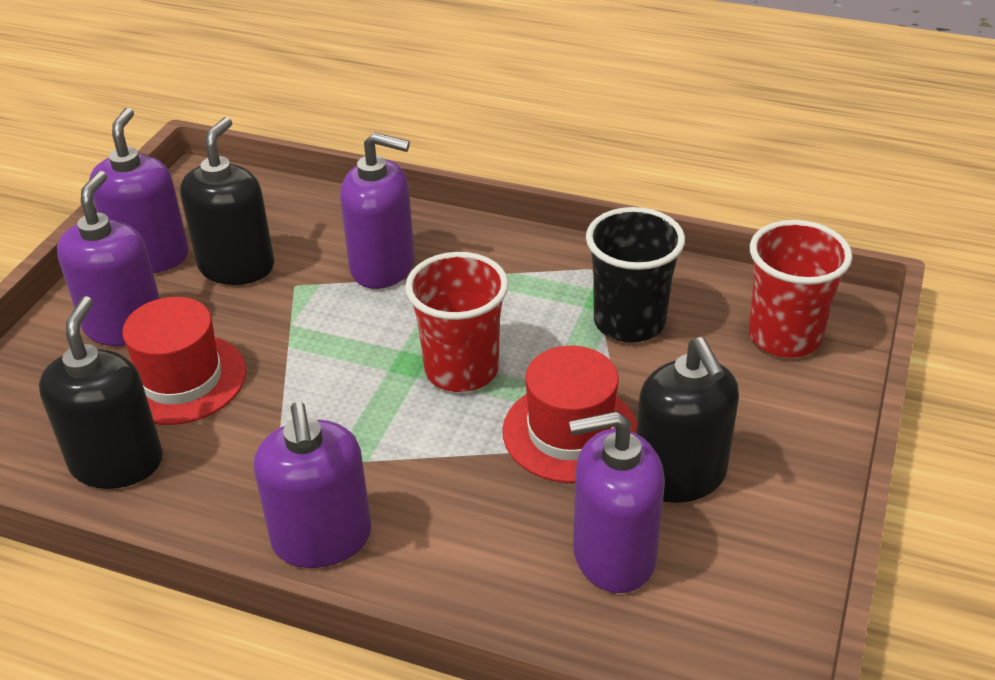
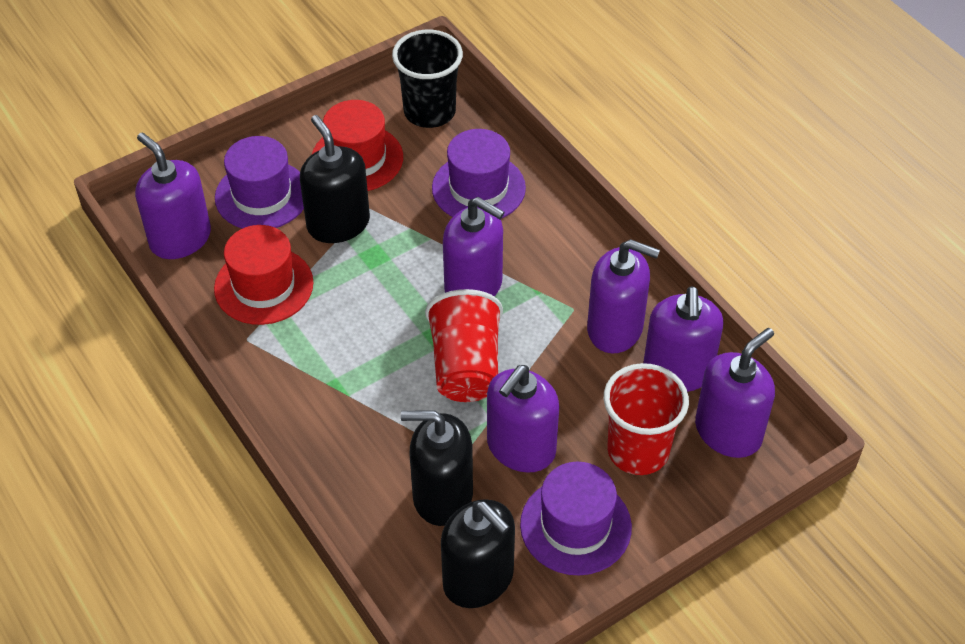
purple hat: none = 0 -> [215,136,304,229] [432,129,526,219] [520,462,632,576] = 3
purple soap dispenser: [57,171,160,346] [89,108,189,273] [254,402,371,568] [340,132,415,289] [569,411,665,593] = 5 -> [135,133,211,259] [443,197,504,297] [487,365,559,473] [587,239,660,354] [643,286,723,392] [695,328,775,458] = 6

